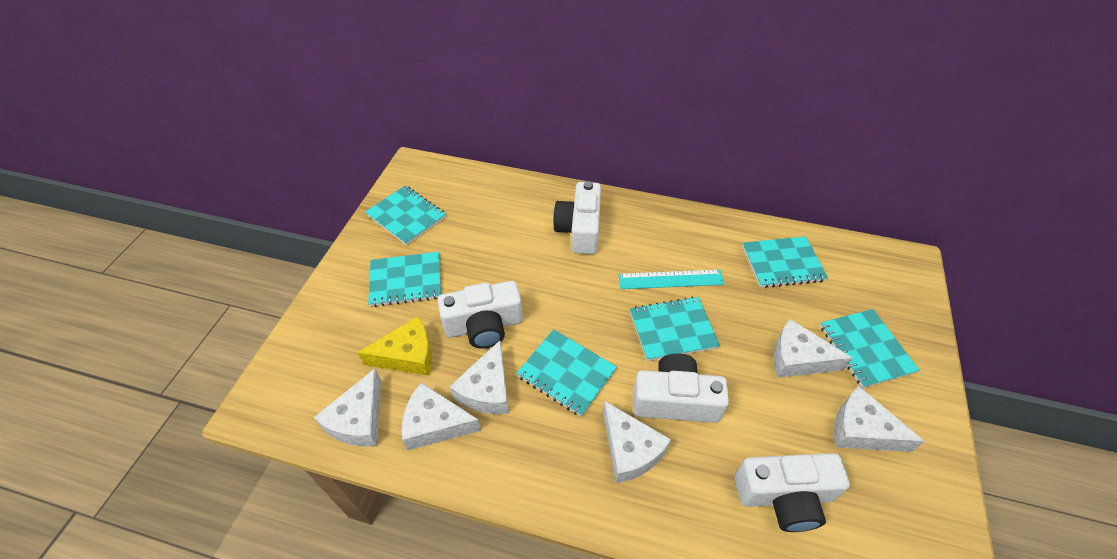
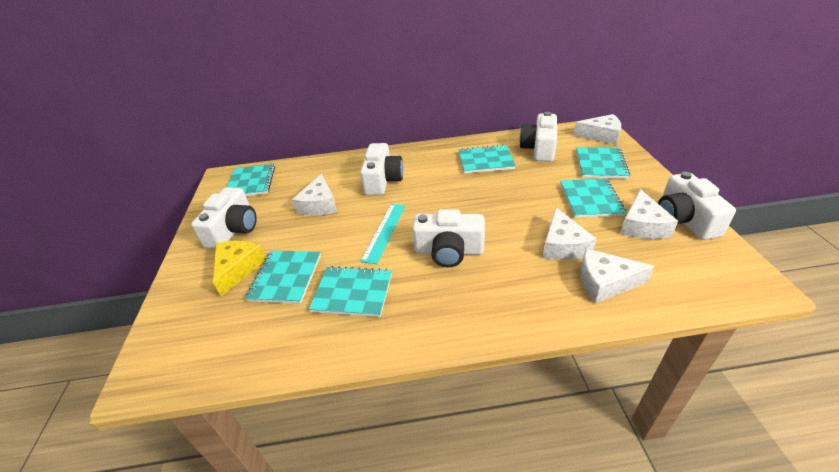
white camera: [438,281,523,349] [553,181,601,254] [633,353,729,423] [734,453,850,532] = 4 -> [191,187,257,249] [360,143,403,195] [412,209,485,267] [519,112,557,162] [658,172,736,240] = 5
white cheese: [314,368,381,447] [402,383,481,450] [449,340,509,414] [603,401,671,483] [774,318,852,378] [834,386,925,452] = 6 -> [292,174,337,216] [542,208,597,260] [573,114,621,145] [580,248,654,303] [620,189,678,239] = 5

